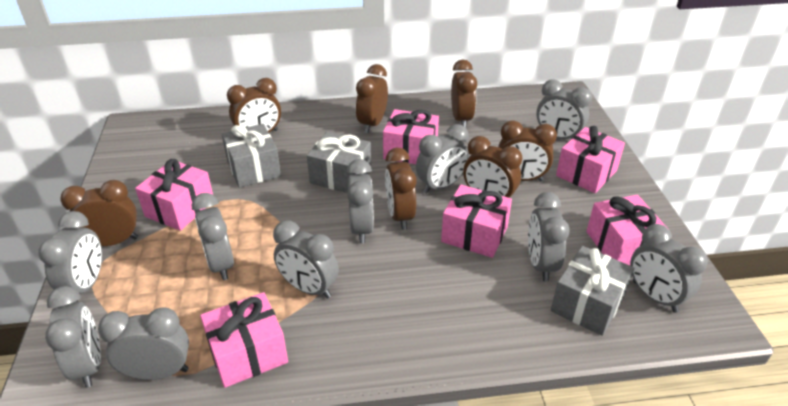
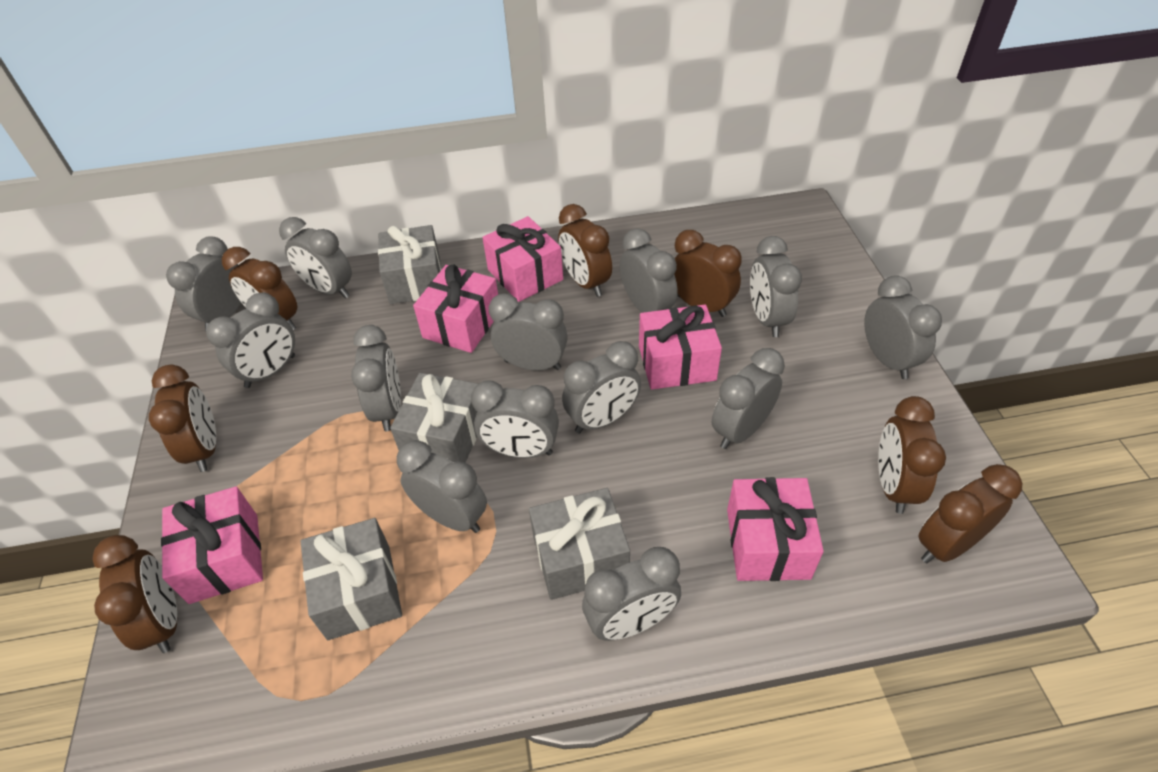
grey clock: [38,211,102,301] [45,286,101,388] [98,307,189,380] [191,193,234,280] [273,221,339,299] [347,159,374,243] [416,124,469,194] [528,192,570,281] [536,79,592,139] [630,224,708,313] = 10 -> [166,236,241,331] [206,292,295,388] [279,217,352,299] [351,325,401,431] [397,440,487,533] [471,380,559,458] [489,293,568,371] [562,341,641,433] [582,547,681,641] [620,228,678,313] [712,348,785,449] [750,236,802,337] [864,275,942,379] = 13
grey gift: [222,124,281,188] [307,132,371,193] [551,246,634,336] = 3 -> [301,518,402,640] [378,225,441,304] [390,373,478,463] [529,488,630,600] = 4
pink gift: [135,159,213,231] [200,292,288,388] [383,109,439,164] [441,185,512,258] [556,126,625,193] [586,195,667,265] = 6 -> [161,486,263,604] [413,264,498,353] [482,216,563,302] [639,305,722,390] [727,477,824,581] = 5

